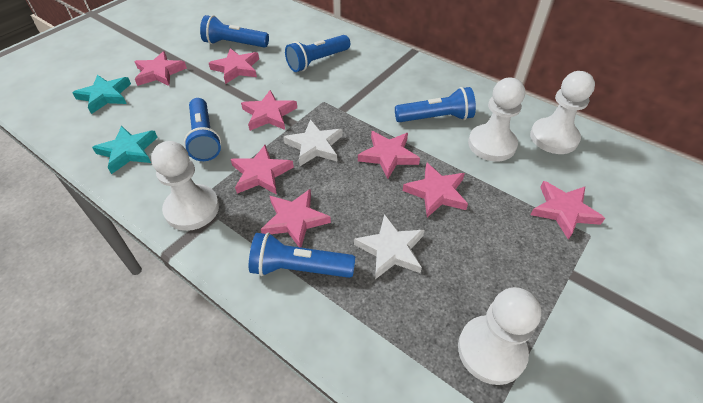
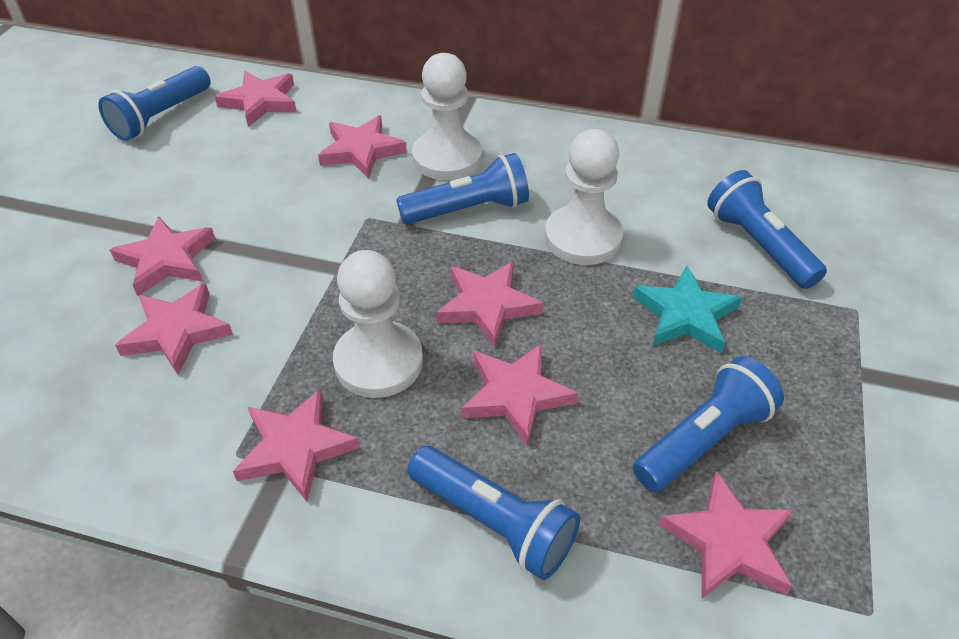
turquoise star: [72,75,131,114] [92,126,158,174] = 2 -> [633,266,742,353] = 1
white pawn: [151,141,219,231] [458,287,541,385] [468,77,525,162] [530,71,595,154] = 4 -> [333,250,423,398] [412,53,482,180] [545,129,623,265] = 3
white star: [284,119,343,166] [354,214,424,279] = 2 -> none = 0

